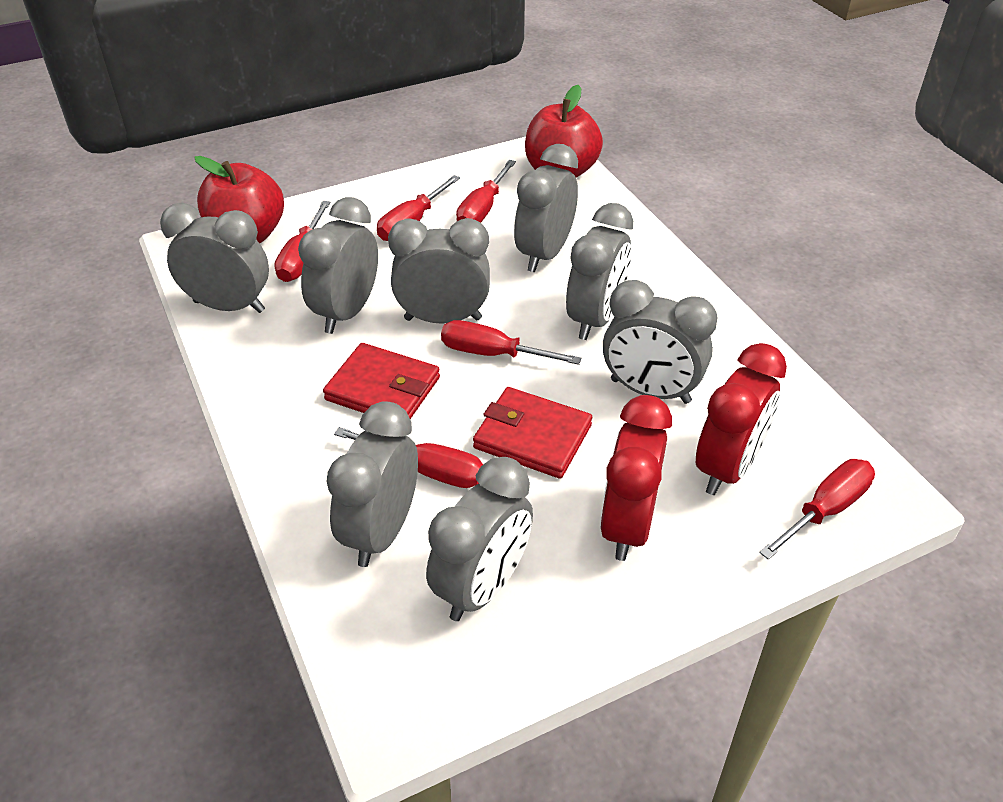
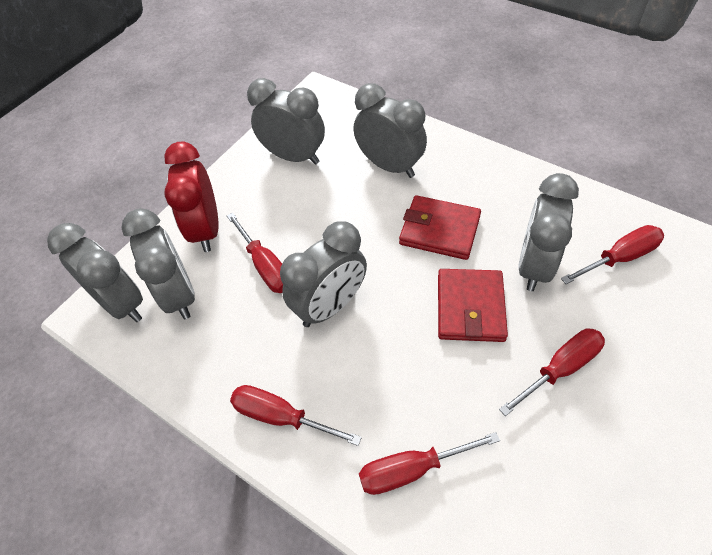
grey clock: [160,203,269,313] [298,197,378,334] [326,401,418,567] [388,218,490,324] [426,457,533,621] [514,144,578,272] [566,203,633,340] [603,280,718,404] = 8 -> [47,223,143,322] [121,208,195,320] [247,78,325,164] [280,221,367,327] [354,83,427,178] [518,173,579,291] = 6
red apple: [194,156,284,244] [525,85,603,178] = 2 -> none = 0
red clock: [600,395,672,561] [696,343,787,495] = 2 -> [164,141,219,252] = 1
red screwdriver: [274,201,330,282] [334,427,483,488] [377,175,460,241] [441,320,581,365] [456,160,516,223] [759,459,875,560] = 6 -> [227,212,283,293] [230,385,362,446] [359,432,500,495] [499,328,605,416] [561,225,664,284] = 5

